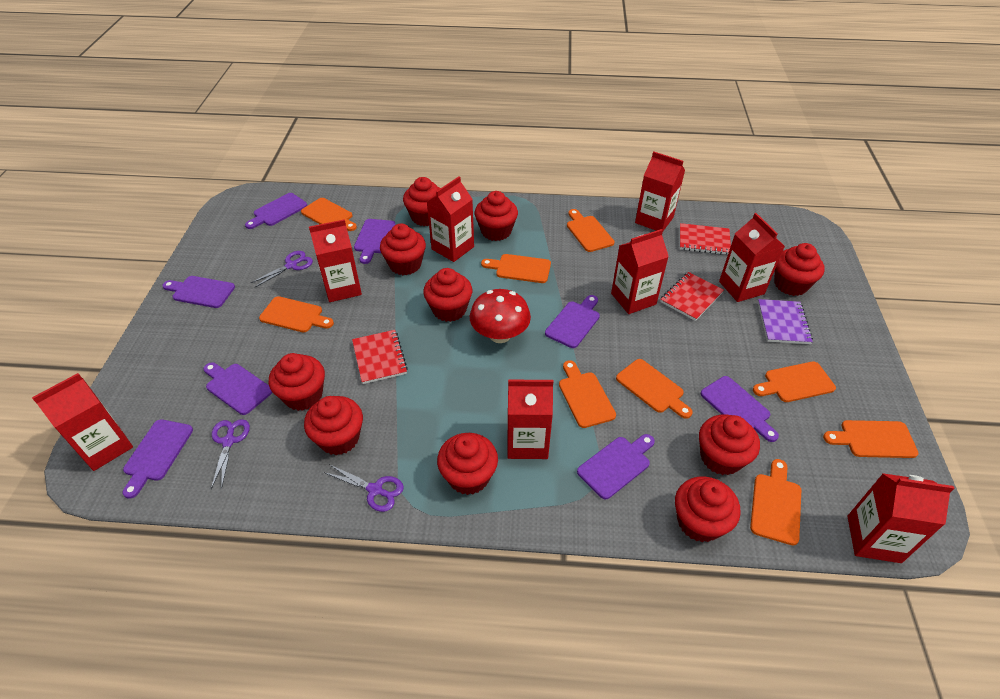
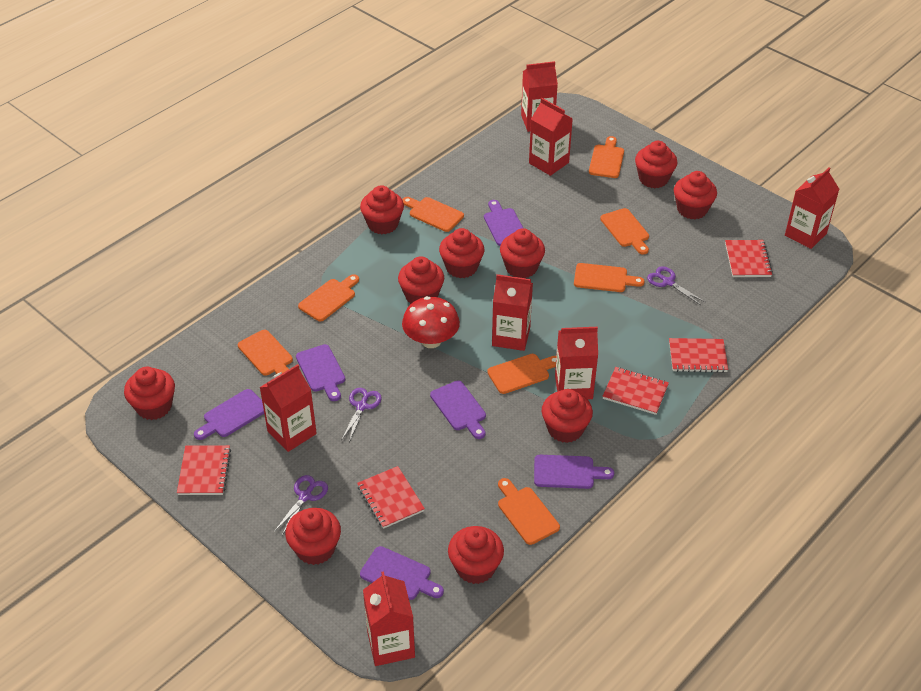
orange cutting board: [259,296,334,332] [301,198,357,231] [481,254,551,283] [559,360,616,428] [567,209,615,252] [616,359,693,419] [750,459,801,546] [753,362,836,402] [823,420,919,458] = 9 -> [238,330,293,376] [298,274,359,321] [402,197,464,232] [487,354,556,394] [498,478,560,545] [574,263,645,292] [589,136,624,178] [600,208,649,255] = 8
purple cutting board: [122,419,193,499] [162,276,235,308] [203,362,272,415] [245,193,307,229] [354,219,395,264] [545,295,600,348] [577,434,655,499] [701,376,779,442] = 8 -> [194,389,264,440] [296,344,345,401] [360,546,444,600] [430,381,486,439] [484,200,523,246] [534,455,614,489] = 6
purple notebook: [758,299,813,344] = 1 -> none = 0
red carton: [32,373,133,471] [309,219,362,302] [427,176,474,262] [507,380,553,459] [611,229,669,314] [635,152,685,231] [719,213,785,302] [847,473,954,563] = 8 -> [260,364,317,452] [363,571,415,666] [492,274,533,351] [521,61,558,132] [529,98,573,176] [555,327,598,399] [785,168,839,249] = 7
red notebook: [352,330,408,384] [660,272,724,321] [680,223,731,255] = 3 -> [177,445,231,495] [357,466,425,529] [603,367,669,415] [669,338,728,373] [725,240,773,277] = 5

